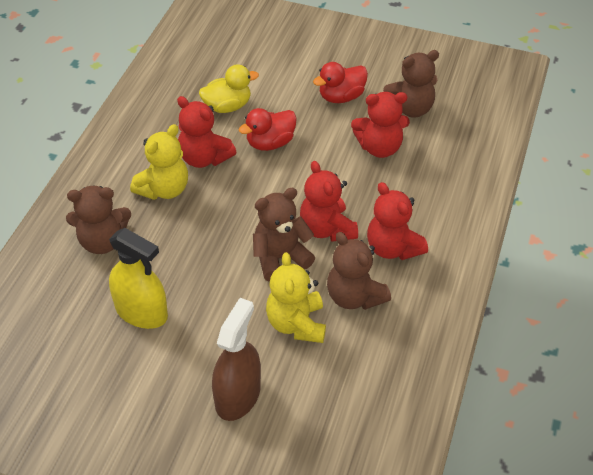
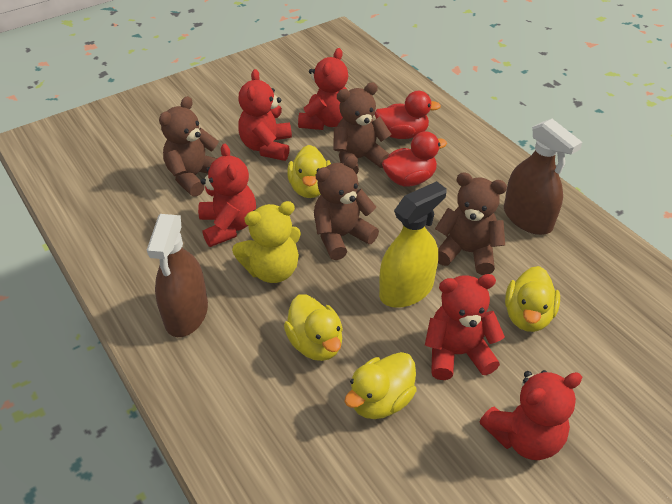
brown spray bottle: [212,298,261,421] = 1 -> [147,214,208,337] [504,119,582,235] = 2
red teddy bear: [177,96,236,168] [300,161,358,242] [351,92,410,158] [367,182,428,260] = 4 -> [198,144,256,247] [238,69,292,161] [298,48,348,130] [425,274,505,380] [480,370,582,460] = 5
yellow duck: [199,64,259,113] = 1 -> [284,294,343,361] [287,145,331,198] [345,352,417,419] [505,266,560,332] = 4
yellow teddy bear: [130,124,188,200] [266,252,326,343] = 2 -> [232,201,301,283] = 1

